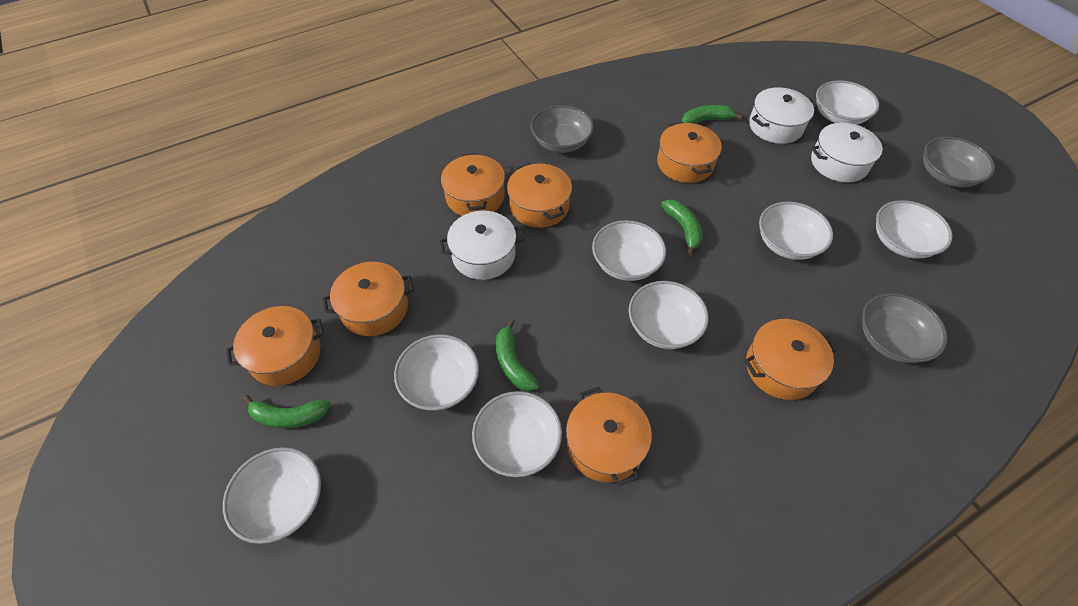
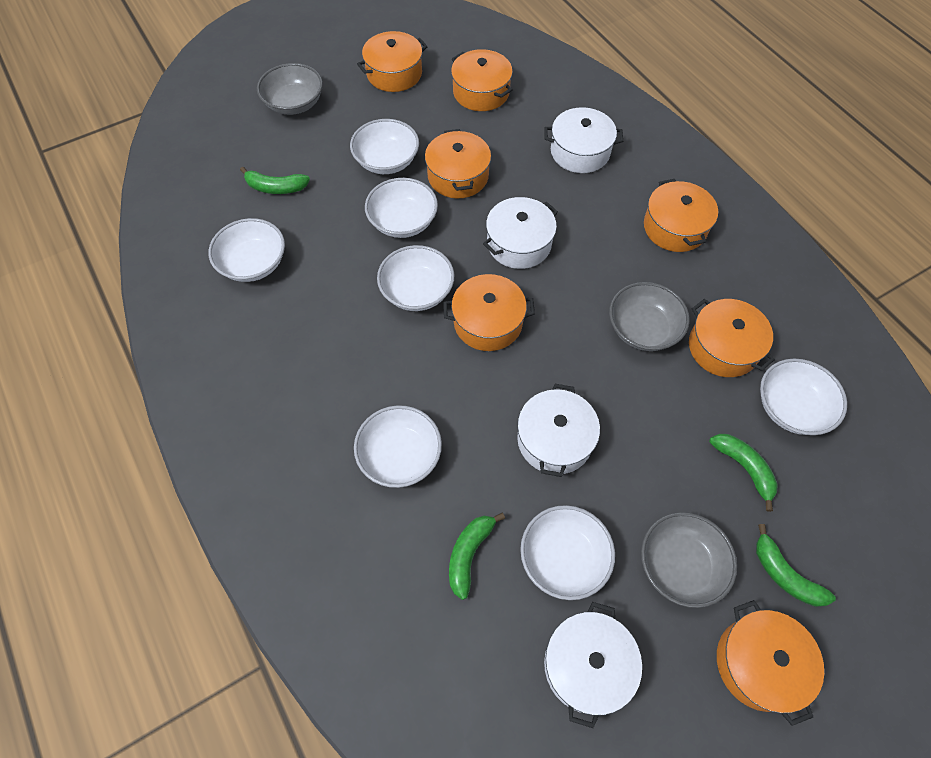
white bowl: [223,447,321,544] [394,334,479,411] [472,391,562,477] [592,220,666,281] [629,281,709,349] [759,201,833,260] [816,80,879,125] [876,200,952,258] = 8 -> [208,218,285,282] [350,119,419,174] [354,405,442,488] [365,178,438,238] [377,245,454,311] [520,505,615,600] [760,359,847,435] = 7
white pot: [439,211,524,280] [749,87,814,144] [811,123,886,182] = 3 -> [483,197,558,269] [517,384,600,477] [544,107,623,173] [544,602,642,728] = 4

